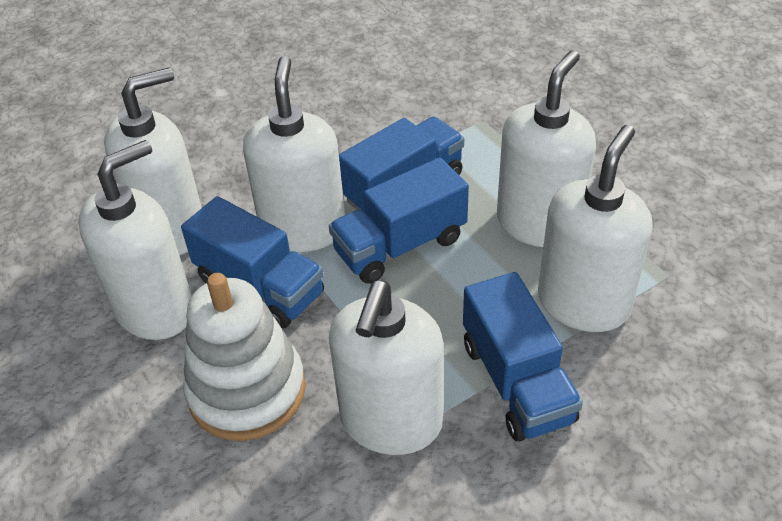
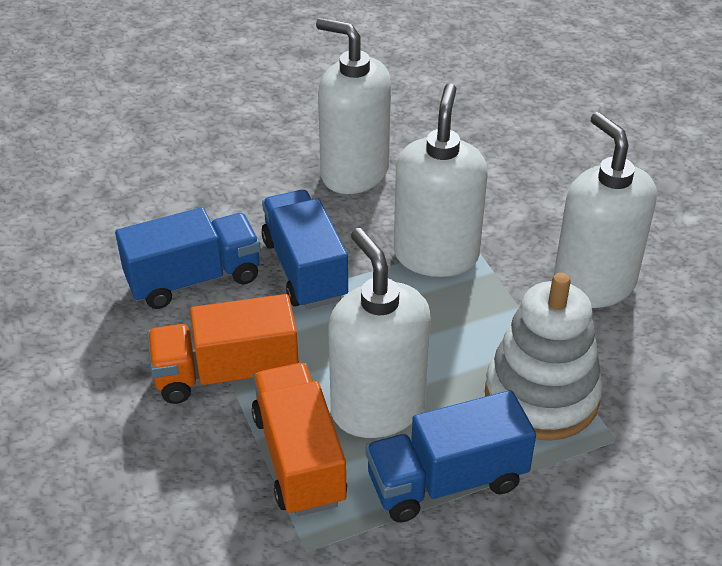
blue truck: [181,196,324,328] [329,157,469,284] [339,117,464,212] [463,272,583,441] = 4 -> [115,207,261,309] [261,190,348,309] [366,390,536,523] = 3
orange truck: none = 0 -> [148,294,299,404] [251,363,347,516] = 2
white soap dispenser: [78,140,192,340] [104,67,202,255] [243,56,345,252] [329,280,444,455] [497,50,596,247] [538,125,652,332] = 6 -> [316,18,391,194] [328,228,431,438] [394,83,488,277] [553,112,657,308] = 4

